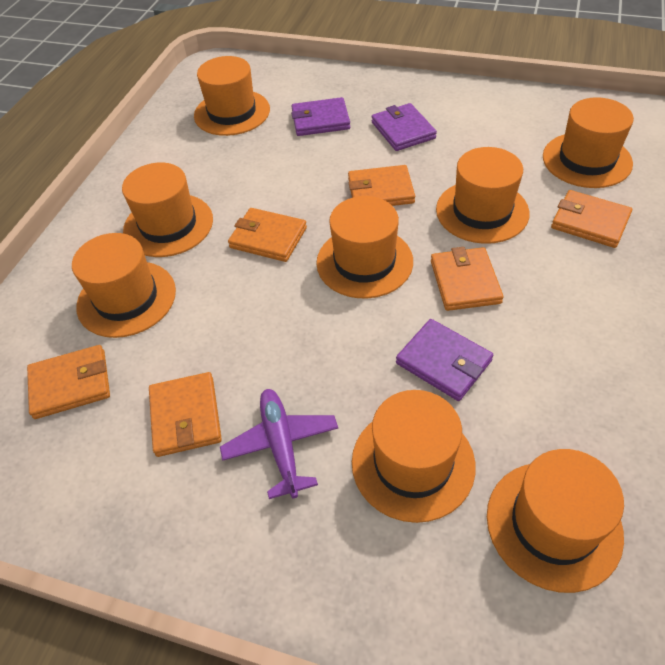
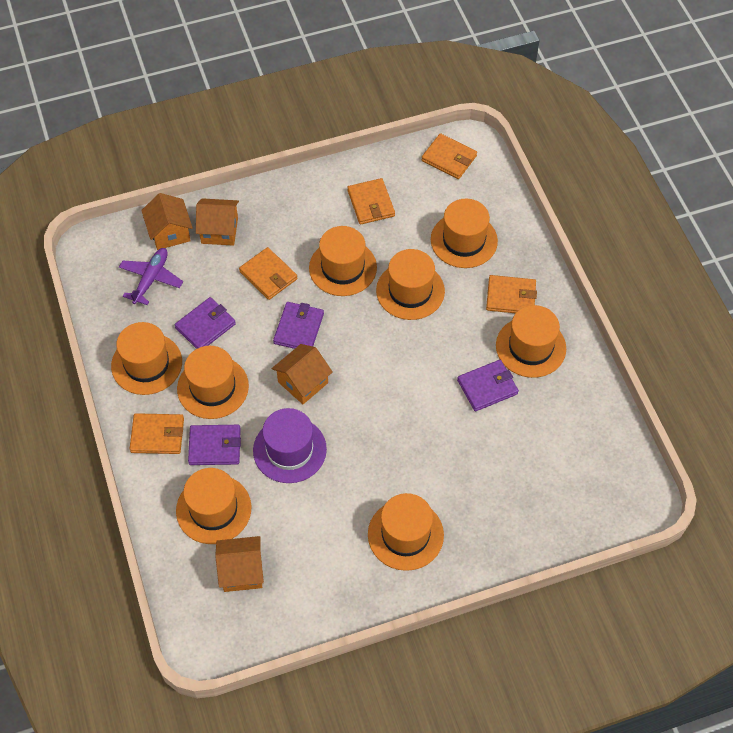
orange house: none = 0 -> [141,193,193,250] [196,198,239,246] [215,536,264,592] [272,344,332,404] = 4
orange wallet: [27,345,110,419] [149,372,222,457] [228,208,307,262] [348,165,415,206] [431,247,504,311] [551,190,632,248] = 6 -> [129,413,184,454] [239,247,298,300] [347,178,395,225] [422,133,477,179] [486,275,537,313] = 5
purple hat: none = 0 -> [253,408,327,483] = 1
purple wallet: [291,97,350,136] [371,103,437,151] [396,319,493,401] = 3 -> [175,297,236,349] [188,425,241,465] [273,302,324,349] [457,360,519,411] = 4

